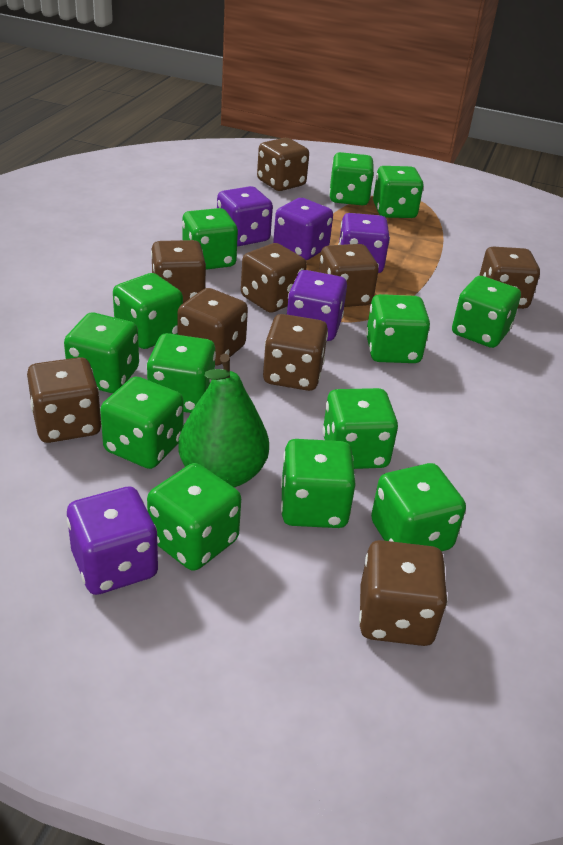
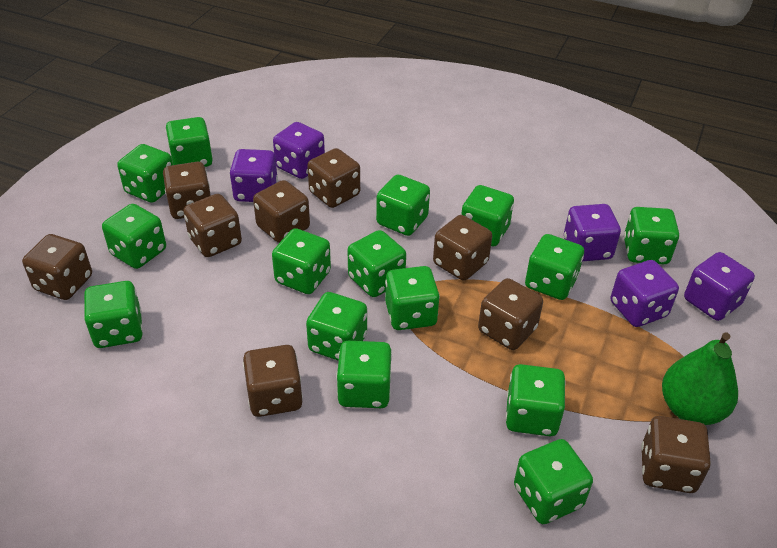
green dice: [64,313,139,393] [100,376,184,469] [113,273,183,349] [147,333,216,413] [147,463,241,571] [182,208,238,270] [281,439,356,528] [322,388,398,469] [329,152,374,205] [366,294,430,363] [371,463,466,551] [373,166,423,218] [452,276,521,348] = 13 -> [84,281,143,348] [102,204,166,269] [117,144,173,203] [166,117,213,167] [272,228,331,294] [306,292,367,361] [336,341,392,408] [347,230,406,297] [376,174,430,236] [385,266,440,330] [461,185,514,246] [506,364,566,436] [514,439,593,524] [525,234,584,300] [624,207,679,264] = 15

